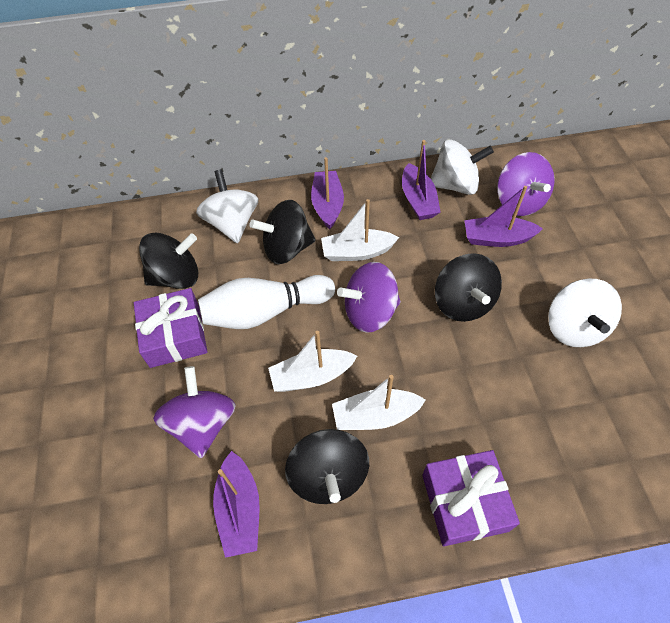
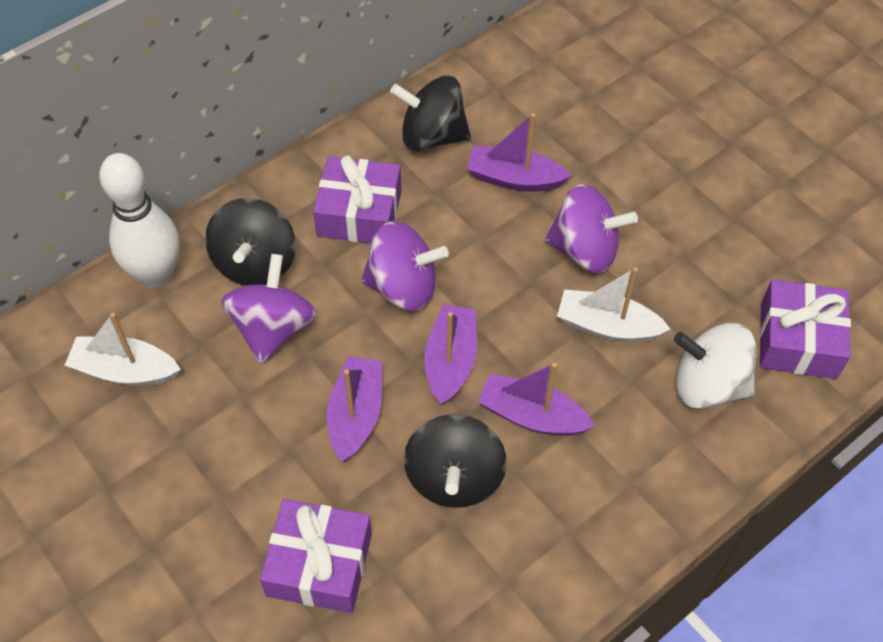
black spinning top: [139,232,198,289] [250,200,316,264] [285,429,369,504] [435,253,502,322] = 4 -> [205,198,296,286] [390,75,471,151] [404,414,507,508] = 3
purple gift: [134,288,208,368] [422,450,520,546] = 2 -> [260,499,372,613] [313,155,401,243] [759,279,851,379] = 3
white boat: [268,331,357,392] [321,199,399,261] [332,375,426,430] = 3 -> [64,313,181,386] [557,267,670,342] = 2
white spinning top: [196,170,259,244] [431,139,494,195] [548,279,622,347] = 3 -> [674,323,757,409] = 1

